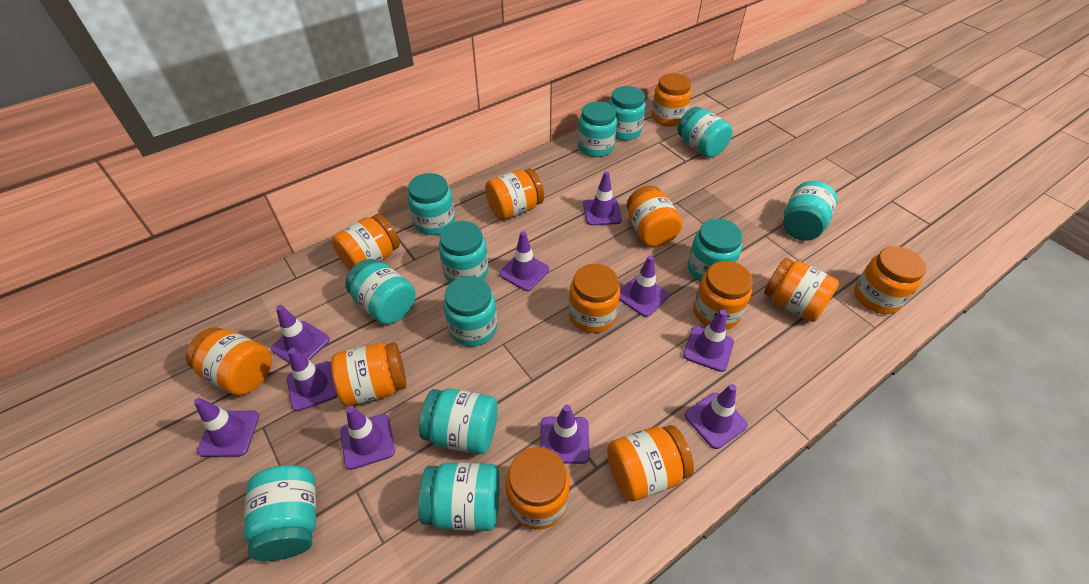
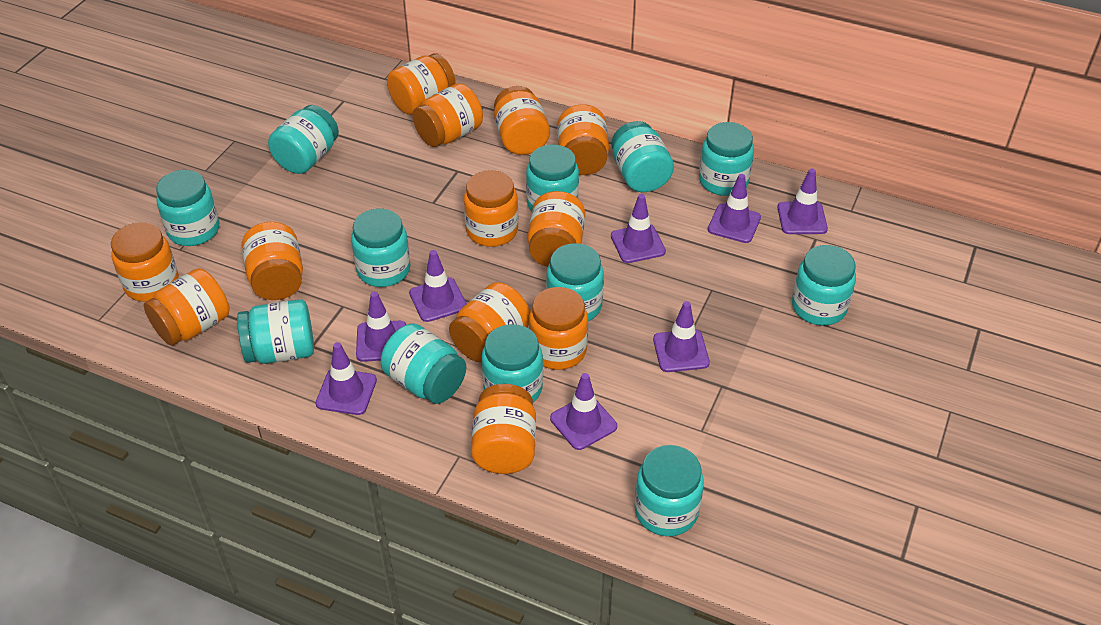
purple traffic cone: [194,398,259,457] [271,305,330,364] [287,348,338,411] [340,406,395,470] [499,231,549,291] [540,404,590,464] [583,171,622,225] [619,256,669,317] [683,310,734,372] [685,384,748,449] = 10 -> [316,342,377,415] [356,291,406,362] [409,250,467,322] [550,373,617,450] [611,194,666,263] [653,301,710,372] [708,174,761,243] [778,168,828,234] = 8

